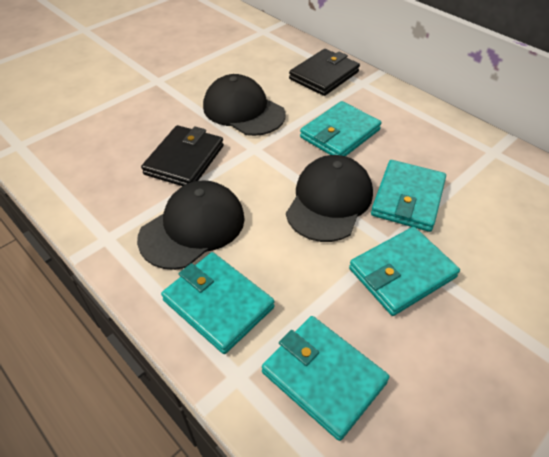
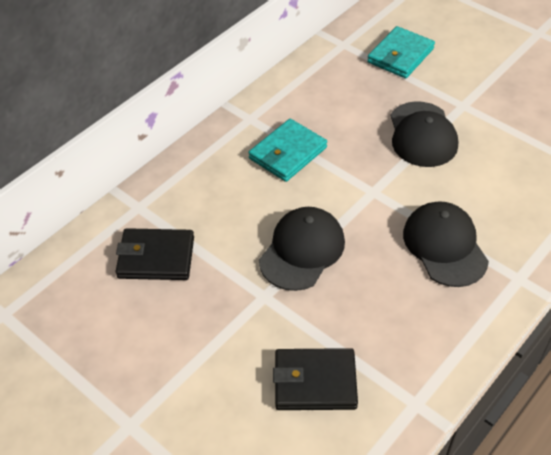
turquoise wallet: [161,252,274,354] [262,316,389,441] [300,101,382,156] [349,227,460,316] [371,160,446,232] = 5 -> [248,119,327,182] [367,26,435,78] = 2

